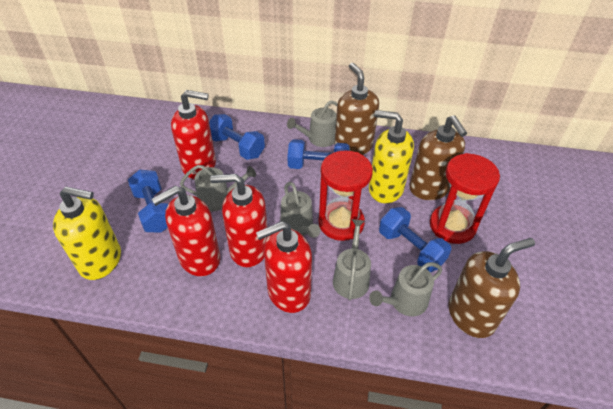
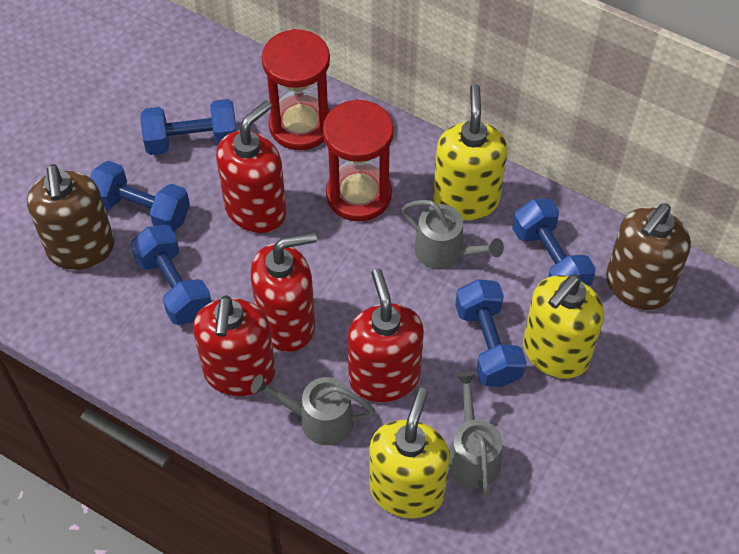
blue dumbbell: [128,169,168,233] [209,114,265,160] [287,139,349,169] [379,207,451,272] = 4 -> [90,161,190,232] [131,225,212,325] [141,99,237,155] [455,279,527,387] [512,199,596,286] = 5
brown soap dispenser: [334,63,379,155] [409,115,467,200] [448,238,535,338] = 3 -> [27,164,114,270] [606,203,691,310] = 2
grey watering can: [180,165,256,212] [280,182,321,238] [287,100,338,147] [333,219,371,300] [369,262,442,316] = 5 -> [251,374,375,445] [402,200,504,270] [448,371,502,496] = 3
yellow soap dispenser: [53,187,121,280] [369,110,414,203] = 2 -> [370,388,450,518] [433,84,508,220] [523,274,604,379] = 3

